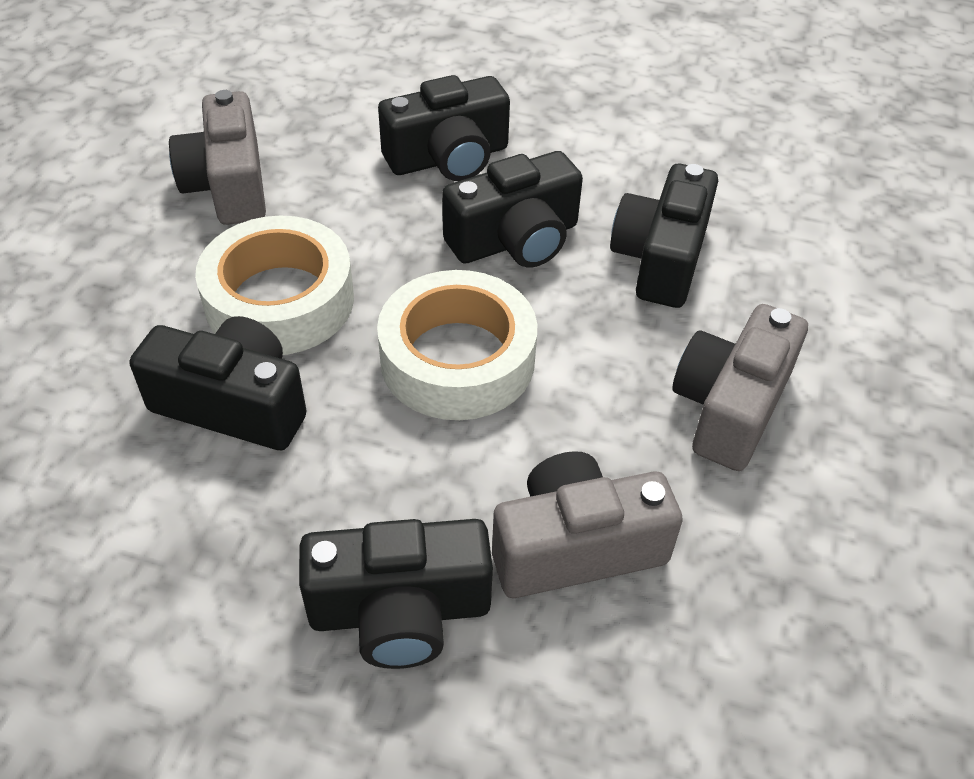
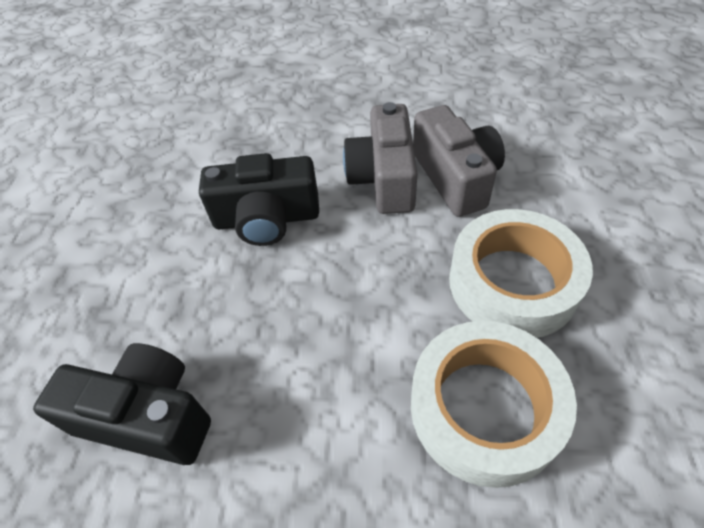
black camera: [130,316,307,450] [299,519,493,669] [378,75,510,181] [442,151,583,267] [610,164,718,308] = 5 -> [33,343,211,465] [199,153,319,246] = 2
grey camera: [169,90,266,225] [492,451,683,598] [673,304,808,471] = 3 -> [343,102,418,214] [413,105,505,217] = 2

